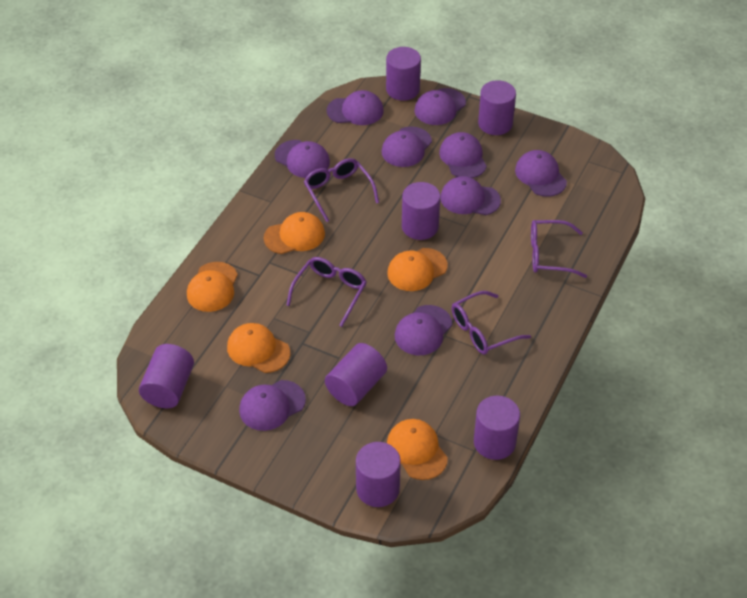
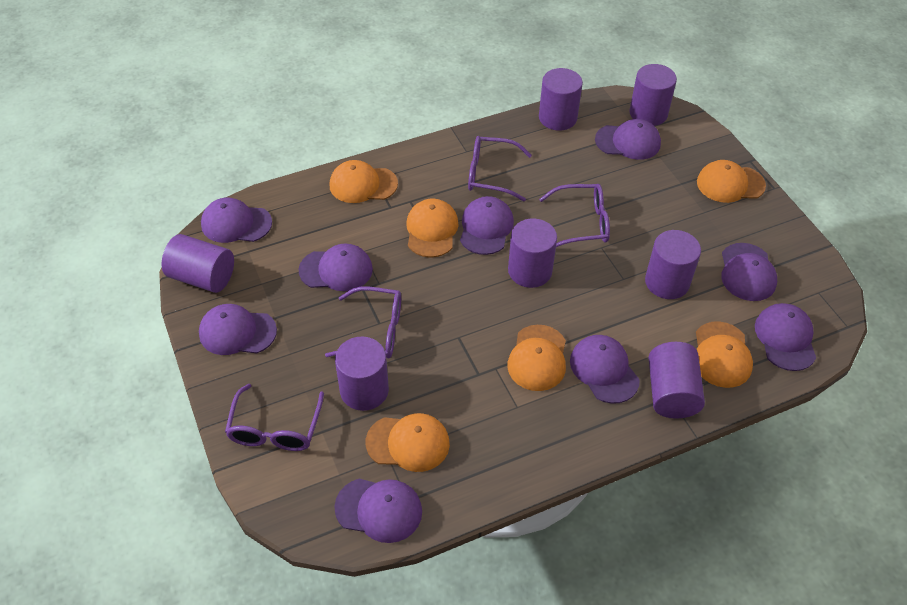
orange cap: [187,262,238,312] [227,323,291,373] [264,212,325,254] [387,248,448,291] [387,419,448,480] = 5 -> [329,160,398,203] [366,413,450,472] [406,198,459,258] [507,325,566,391] [696,321,753,388] [697,160,766,203] = 6

